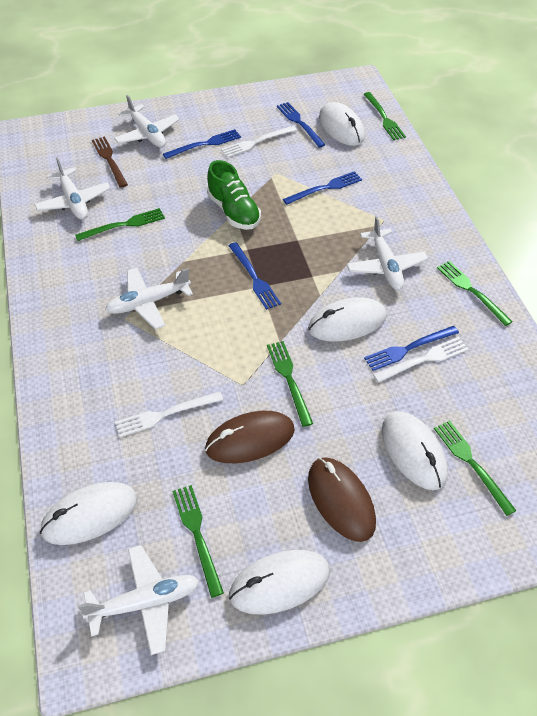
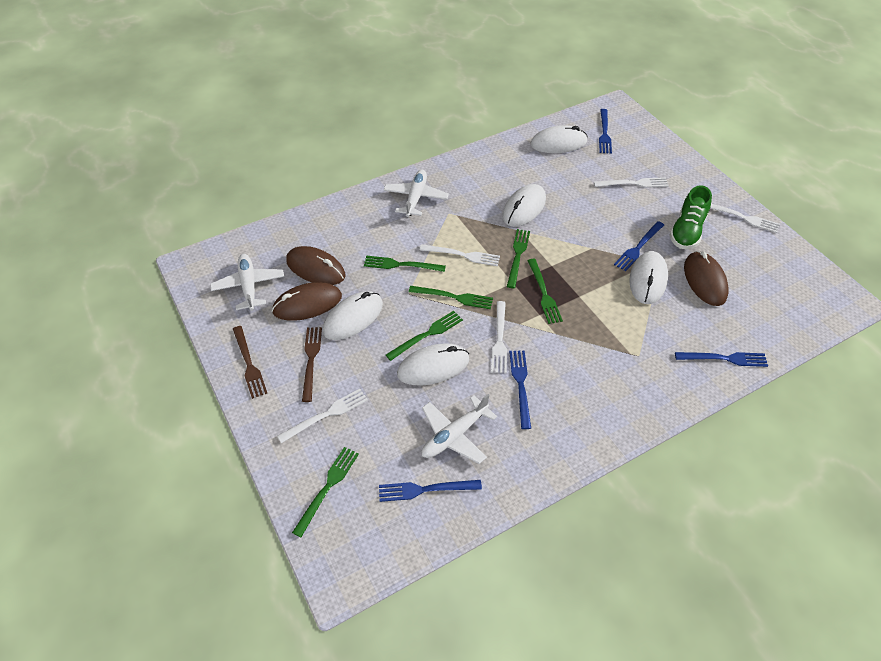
brown fork: [92,136,128,188] = 1 -> [233,326,267,399] [302,327,322,402] = 2
brown mouse: [205,411,295,463] [308,457,376,542] = 2 -> [272,282,342,321] [286,246,346,285] [684,251,729,306] = 3
white fork: [115,391,223,437] [221,126,297,158] [373,337,468,383] = 3 -> [277,389,368,443] [420,244,500,266] [491,301,507,373] [594,177,669,188] [710,204,780,233] = 5
white plane: [34,157,111,220] [78,545,199,655] [105,268,193,329] [114,95,180,148] [347,216,428,290] = 5 -> [210,254,284,311] [383,170,449,217] [422,394,497,464] = 3

